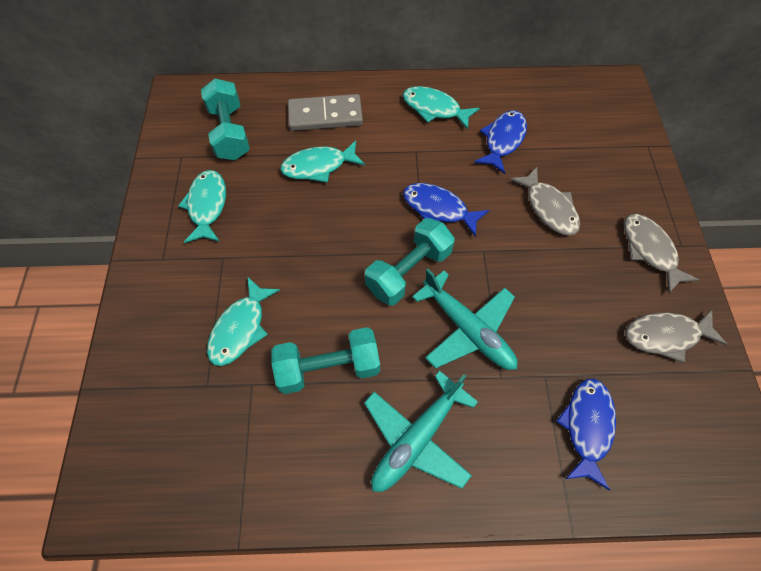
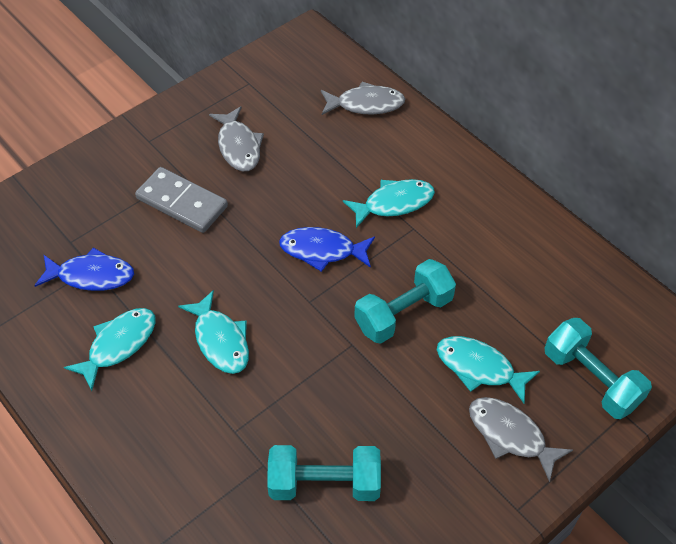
blue fish: [403,183,489,237] [474,110,527,174] [556,379,616,490] = 3 -> [34,248,134,291] [279,227,375,272] = 2
turquoise plane: [364,371,478,492] [412,269,517,370] = 2 -> none = 0

